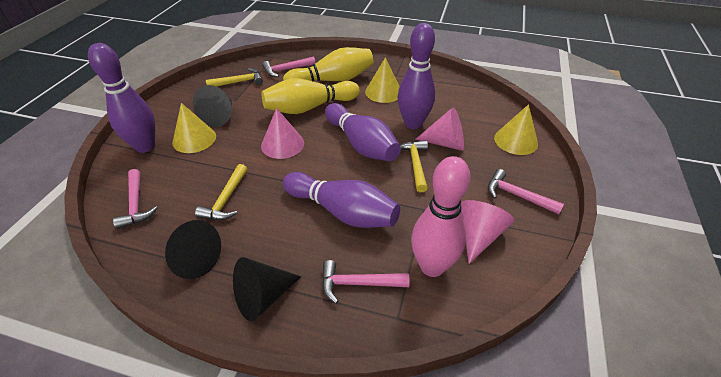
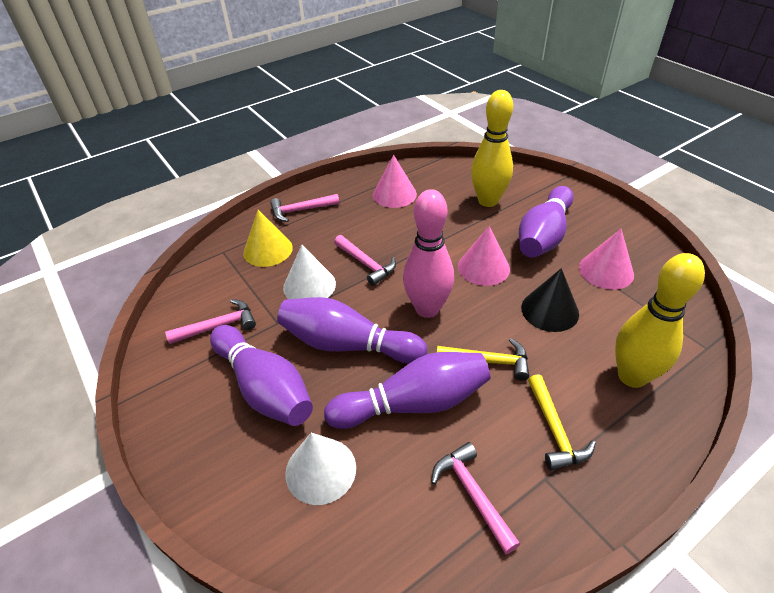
black cone: [165,220,221,279] [193,85,232,127] [233,257,301,321] = 3 -> [521,268,579,332] = 1
white cone: none = 0 -> [283,245,336,299] [285,433,356,505] = 2
yellow cone: [172,103,216,153] [365,57,400,103] [494,104,538,155] = 3 -> [243,210,293,267] = 1
yellow hammer: [195,164,247,220] [206,68,263,87] [400,141,428,192] = 3 -> [437,338,529,381] [528,374,596,470] = 2

